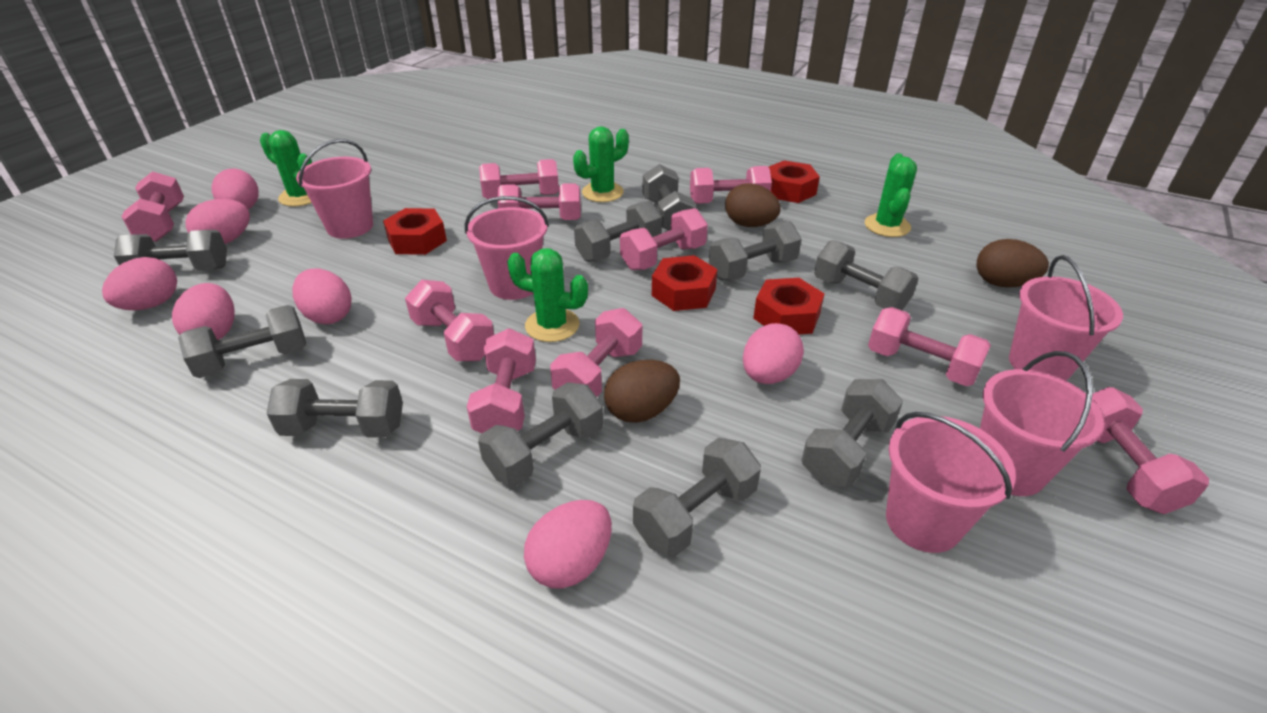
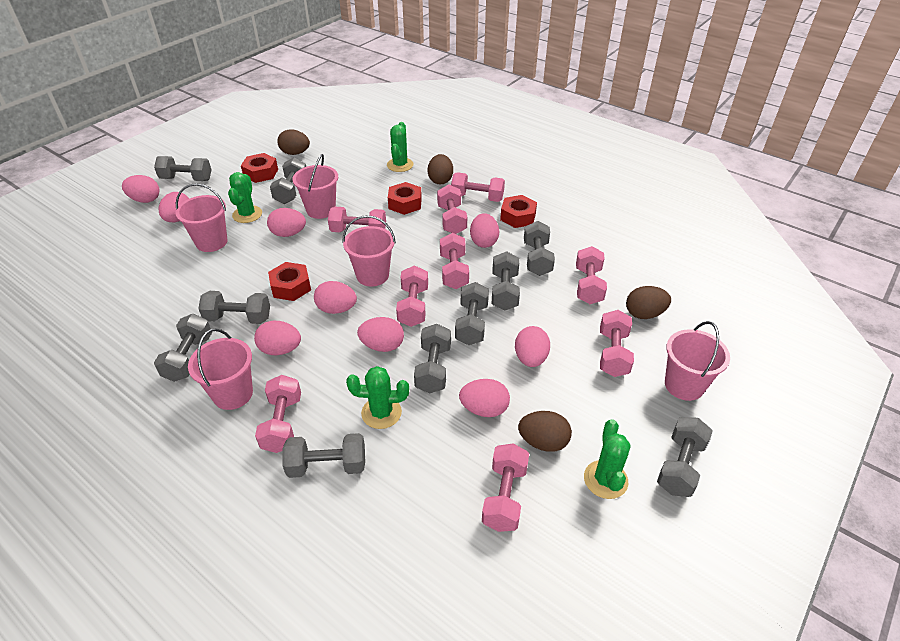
brown egg: [604,360,680,423] [725,183,781,227] [977,239,1049,288] = 3 -> [277,130,310,155] [428,154,453,185] [518,411,572,452] [626,286,671,319] = 4
pink dumbbell: [122,171,184,242] [405,280,494,361] [467,328,536,433] [479,159,559,199] [498,183,581,220] [550,308,642,397] [620,208,708,270] [690,166,772,204] [868,307,991,386] [1092,387,1209,514] = 10 -> [255,375,301,453] [328,207,386,232] [396,265,428,327] [437,184,467,234] [440,233,469,289] [451,172,505,202] [482,443,529,532] [576,246,607,304] [600,310,634,377] = 9
pink egg: [102,257,177,310] [172,283,235,340] [185,199,250,244] [211,169,258,210] [292,269,352,324] [524,500,612,589] [743,323,804,384] = 7 -> [122,175,159,203] [159,192,189,222] [254,321,301,355] [267,208,306,237] [314,281,357,314] [357,317,404,352] [459,379,510,417] [470,213,499,248] [515,326,550,367] = 9

